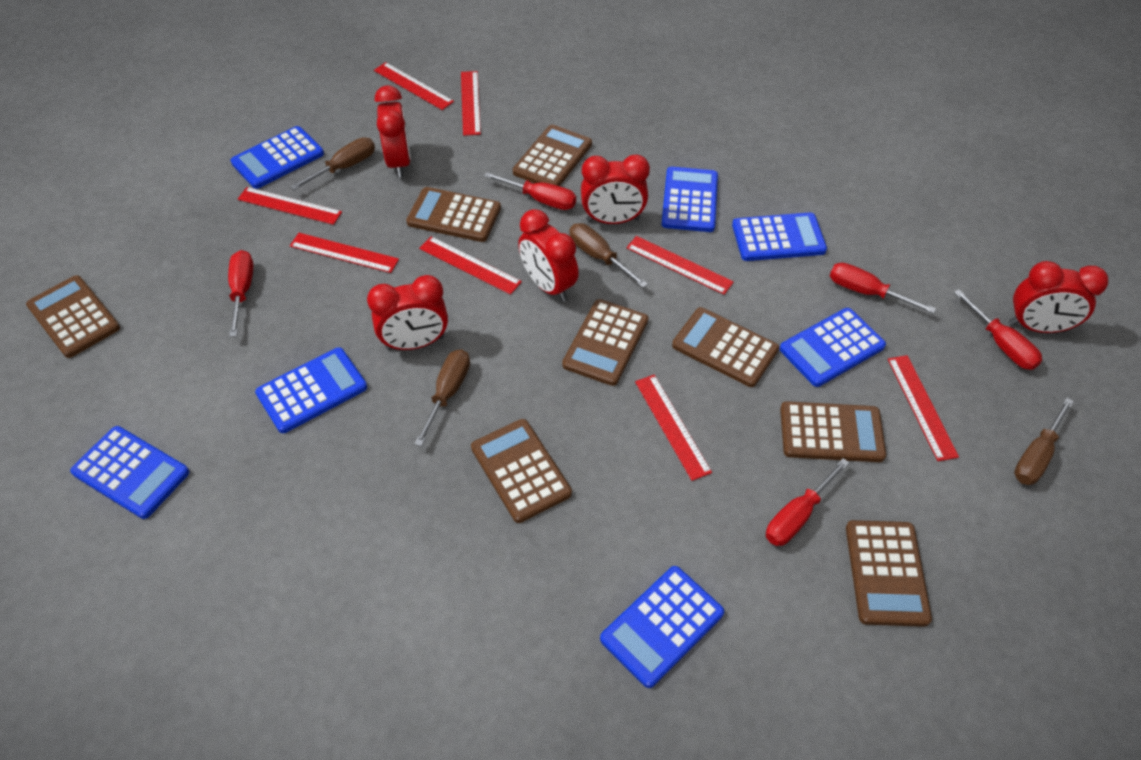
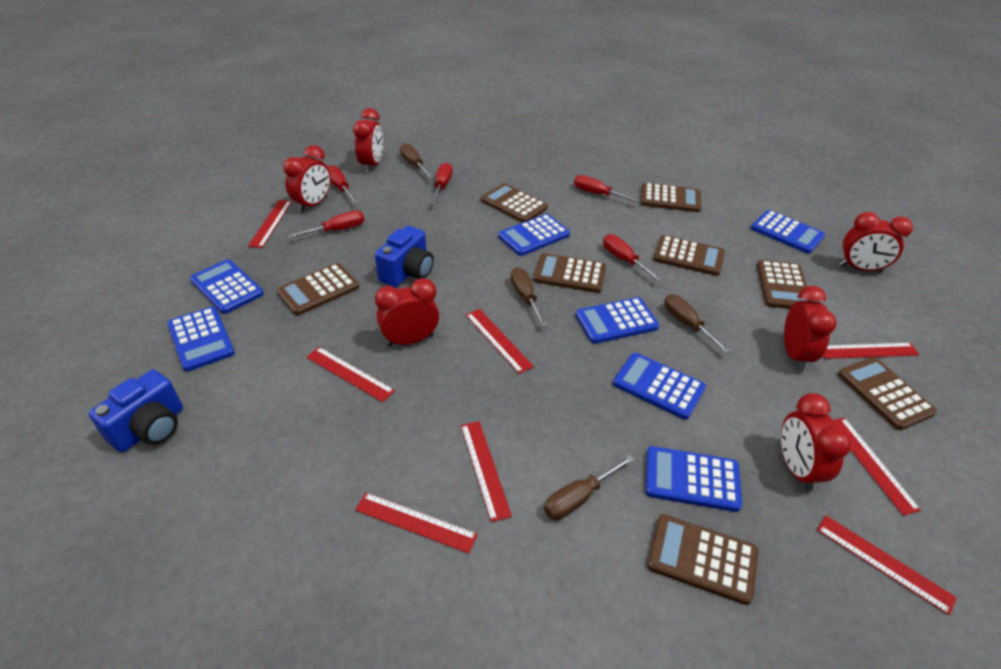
blue camera: none = 0 -> [88,370,183,453] [375,226,434,287] = 2
red clock: [367,275,448,350] [375,85,411,178] [518,209,579,302] [581,155,650,224] [1009,261,1108,333] = 5 -> [283,145,331,213] [353,108,383,173] [375,278,439,347] [781,393,851,492] [784,286,837,371] [839,212,913,273] = 6

